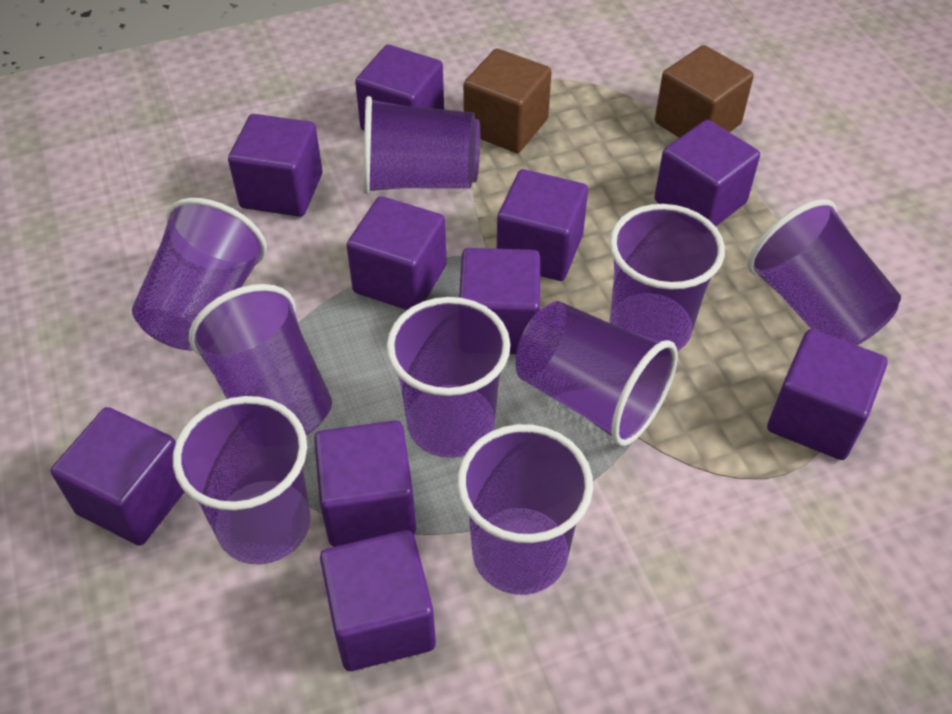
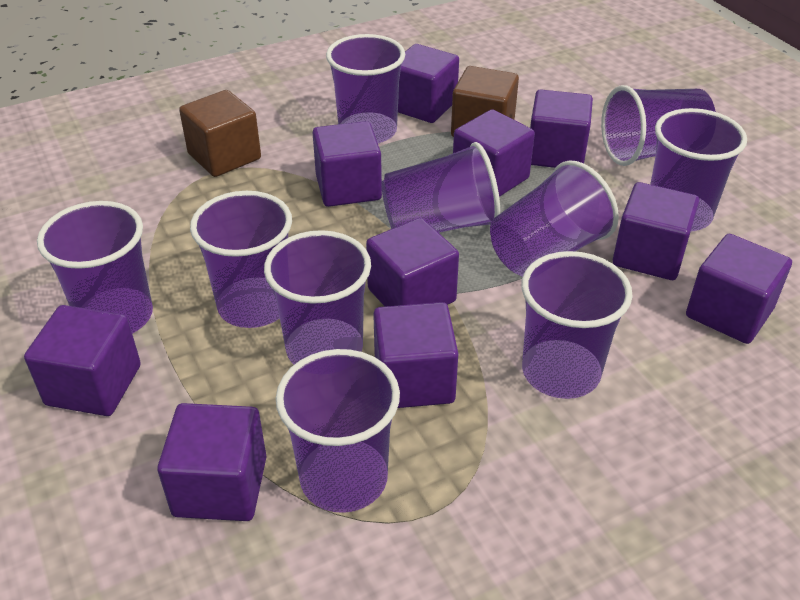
purple cup: [132,198,267,350] [173,396,311,565] [189,284,332,436] [363,96,480,194] [386,297,510,458] [457,424,593,595] [515,301,678,446] [609,204,725,351] [747,199,901,345] = 9 -> [37,201,153,334] [190,191,292,328] [264,230,371,364] [276,349,400,513] [326,34,405,143] [381,142,500,233] [490,160,619,277] [521,251,633,399] [601,85,716,166] [650,108,747,231] = 10

